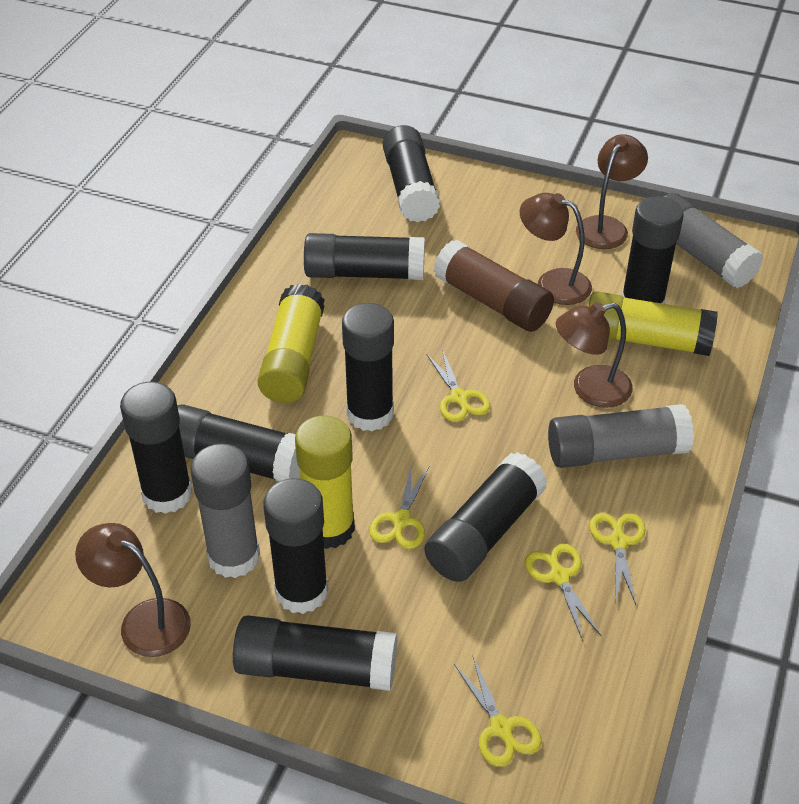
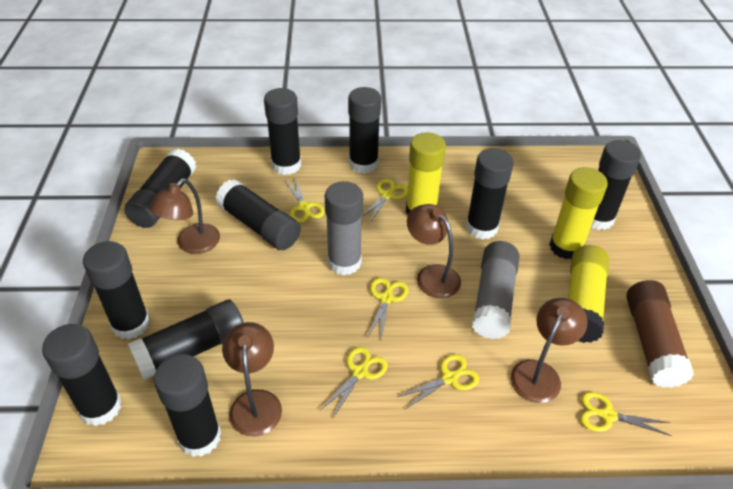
black glue stick: [120,382,192,514] [177,405,300,482] [233,615,397,691] [263,478,329,614] [304,233,425,280] [342,303,394,431] [383,125,440,222] [425,452,548,582] [622,196,684,304] = 9 -> [42,324,122,426] [83,241,150,340] [124,149,196,228] [128,300,244,380] [154,354,221,457] [215,179,301,250] [264,88,301,175] [348,87,381,174] [466,148,514,239] [591,140,641,230] = 10
grey glue stick: [191,444,260,578] [548,404,694,468] [664,193,763,289] = 3 -> [325,181,363,275] [472,241,520,339] = 2
yellow scissors: [369,463,430,549] [426,349,490,422] [454,655,542,767] [525,544,602,641] [589,513,645,605] = 5 -> [285,177,325,223] [320,347,388,418] [362,179,408,223] [367,278,408,339] [397,354,479,409] [580,392,672,436] = 6

